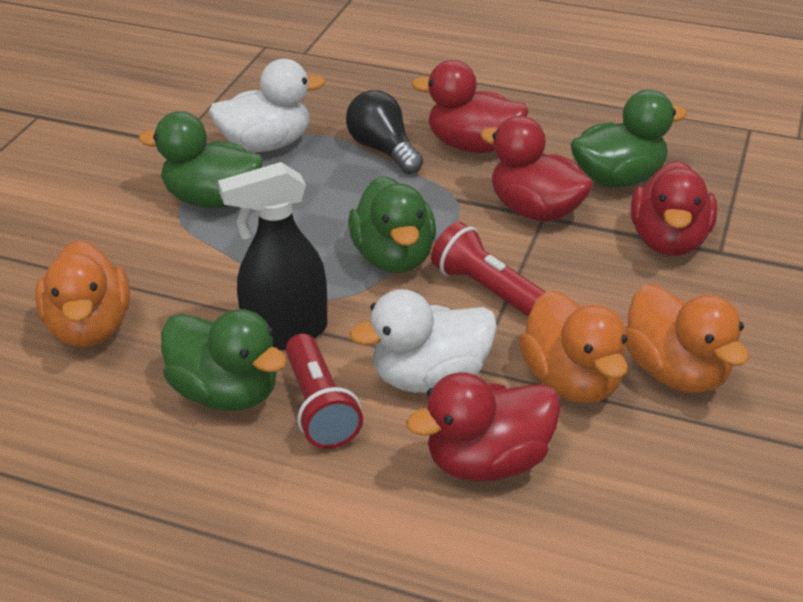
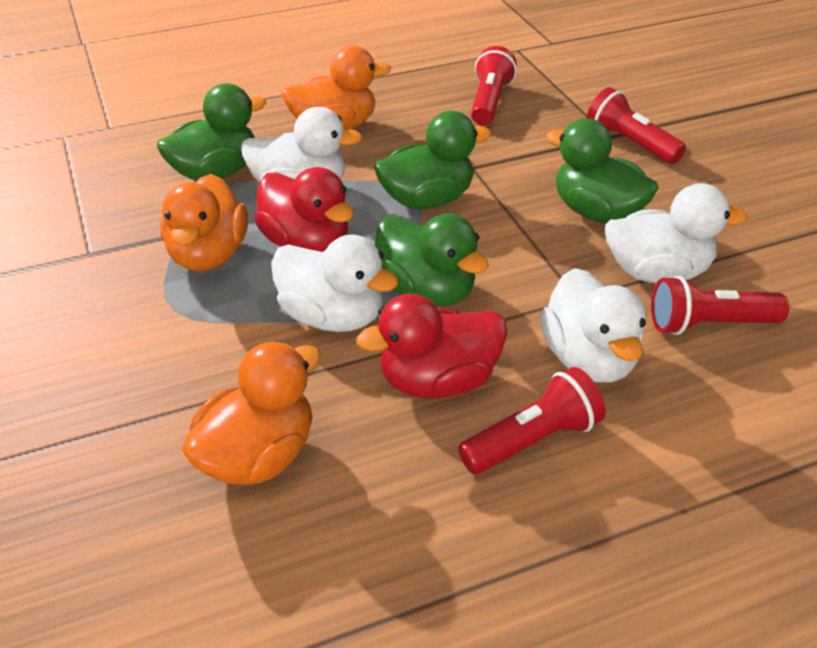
black light bulb: [346,90,423,174] = 1 -> none = 0
black spray bottle: [218,162,327,350] = 1 -> none = 0
red duck: [406,372,561,482] [412,60,528,153] [480,116,593,222] [631,161,717,256] = 4 -> [254,167,354,252] [356,293,507,399] = 2
red flashlight: [286,334,363,449] [431,222,546,316] = 2 -> [458,367,605,475] [471,46,517,125] [587,87,686,164] [651,276,789,335] = 4
white duck: [209,59,325,152] [350,289,497,393] = 2 -> [241,107,363,182] [271,234,399,332] [540,268,646,383] [605,183,748,283] = 4

